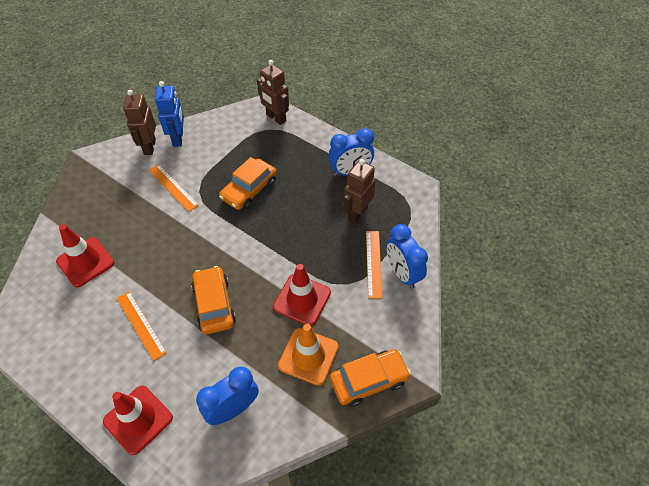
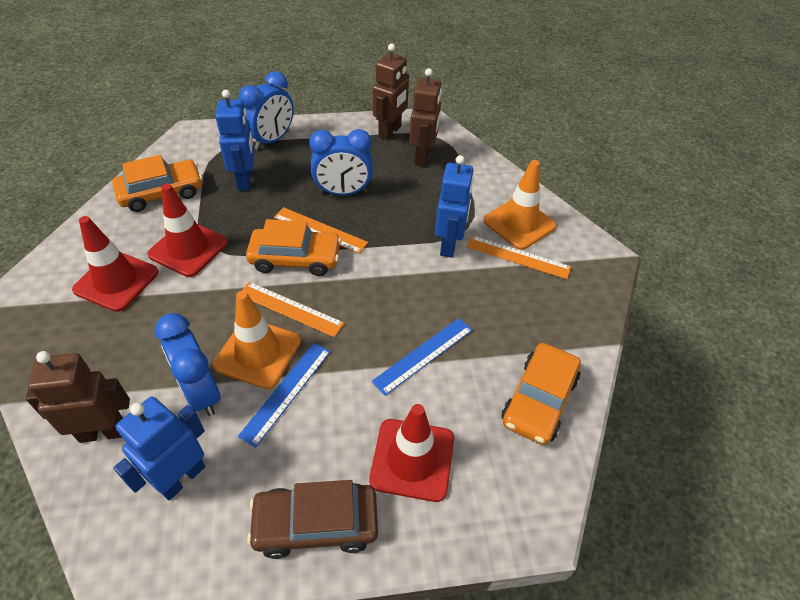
blue robot: [155,81,184,147] = 1 -> [113,396,205,500] [215,90,255,191] [435,155,474,258] = 3
blue ruler: none = 0 -> [237,343,331,448] [371,318,473,396] = 2
brown car: none = 0 -> [247,480,378,559] = 1
orange traffic cone: [278,324,339,386] = 1 -> [213,291,301,389] [483,160,557,250] = 2

